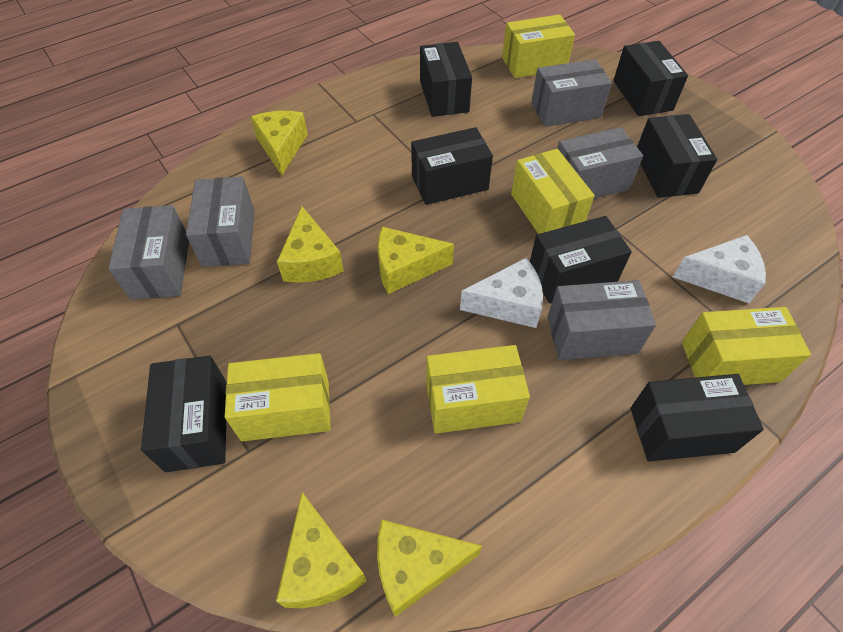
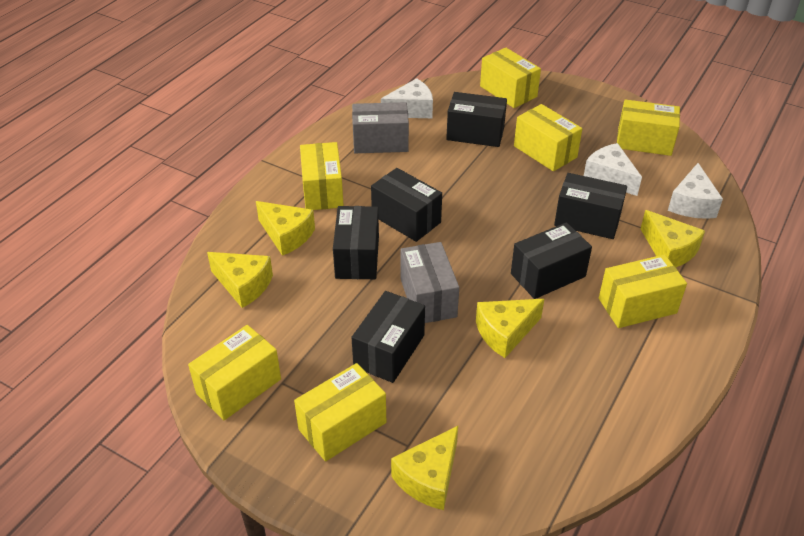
black box: [141,356,227,472] [411,127,493,205] [420,42,472,117] [530,216,632,303] [613,41,688,116] [630,374,764,461] [637,114,717,198] = 7 -> [333,206,379,279] [351,291,425,383] [371,168,442,242] [446,92,507,147] [511,222,592,299] [554,173,627,239] = 6
grey box: [108,205,189,300] [186,177,255,267] [531,59,612,127] [547,280,656,360] [557,127,643,198] = 5 -> [352,102,409,153] [400,242,459,323] = 2
white cheese: [460,258,543,328] [673,235,766,303] = 2 -> [381,78,433,118] [584,143,642,196] [668,163,723,219] = 3
yellow box: [225,353,331,441] [426,345,530,434] [502,14,575,78] [511,149,595,234] [682,307,811,385] = 5 -> [188,325,281,420] [294,363,386,462] [300,142,344,210] [480,48,541,108] [514,104,582,171] [599,254,687,328] [617,99,680,156] = 7

